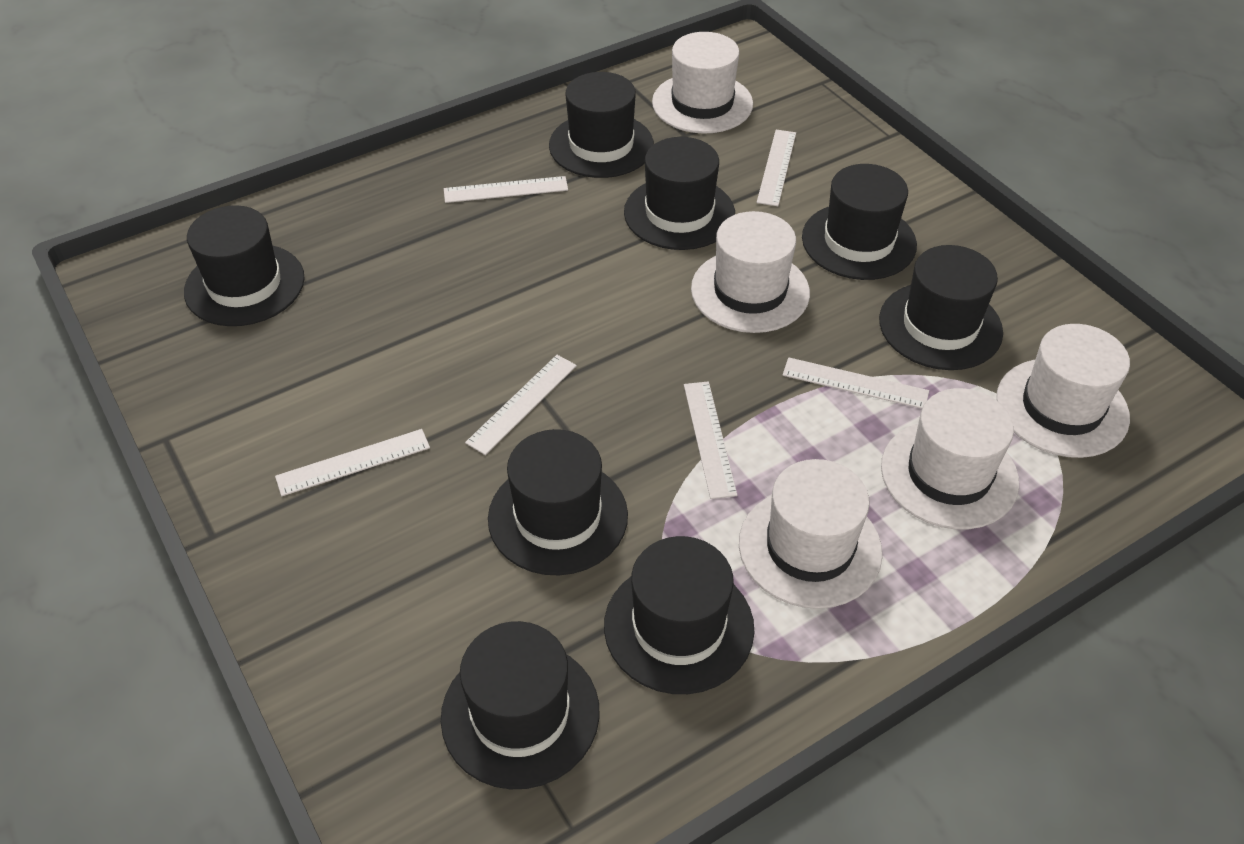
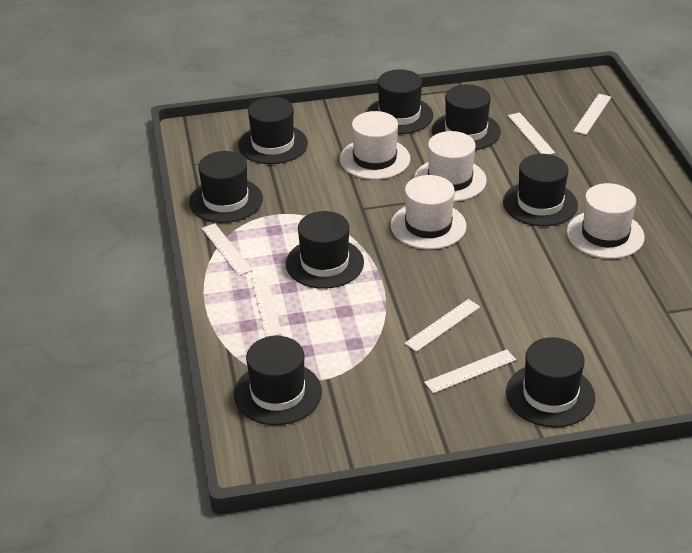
white hat: [652,32,753,134] [691,211,810,333] [739,459,882,609] [881,388,1019,529] [996,324,1130,458] = 5 -> [340,111,410,180] [391,175,467,249] [414,131,487,201] [567,183,645,259] = 4

